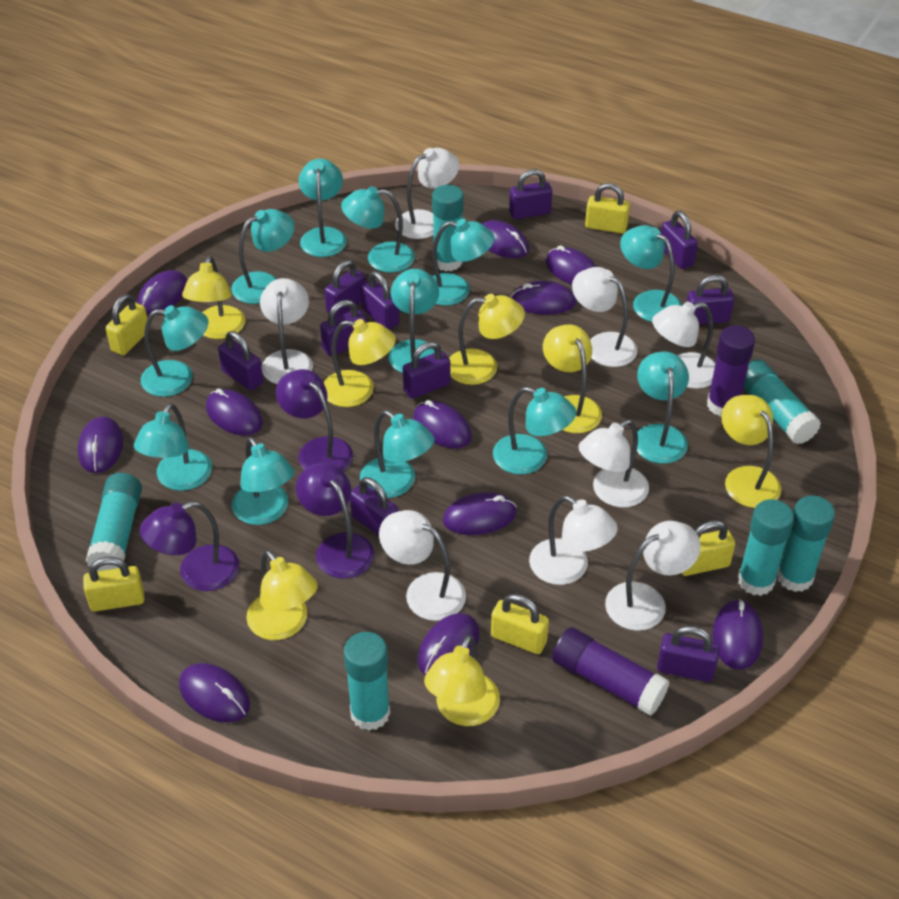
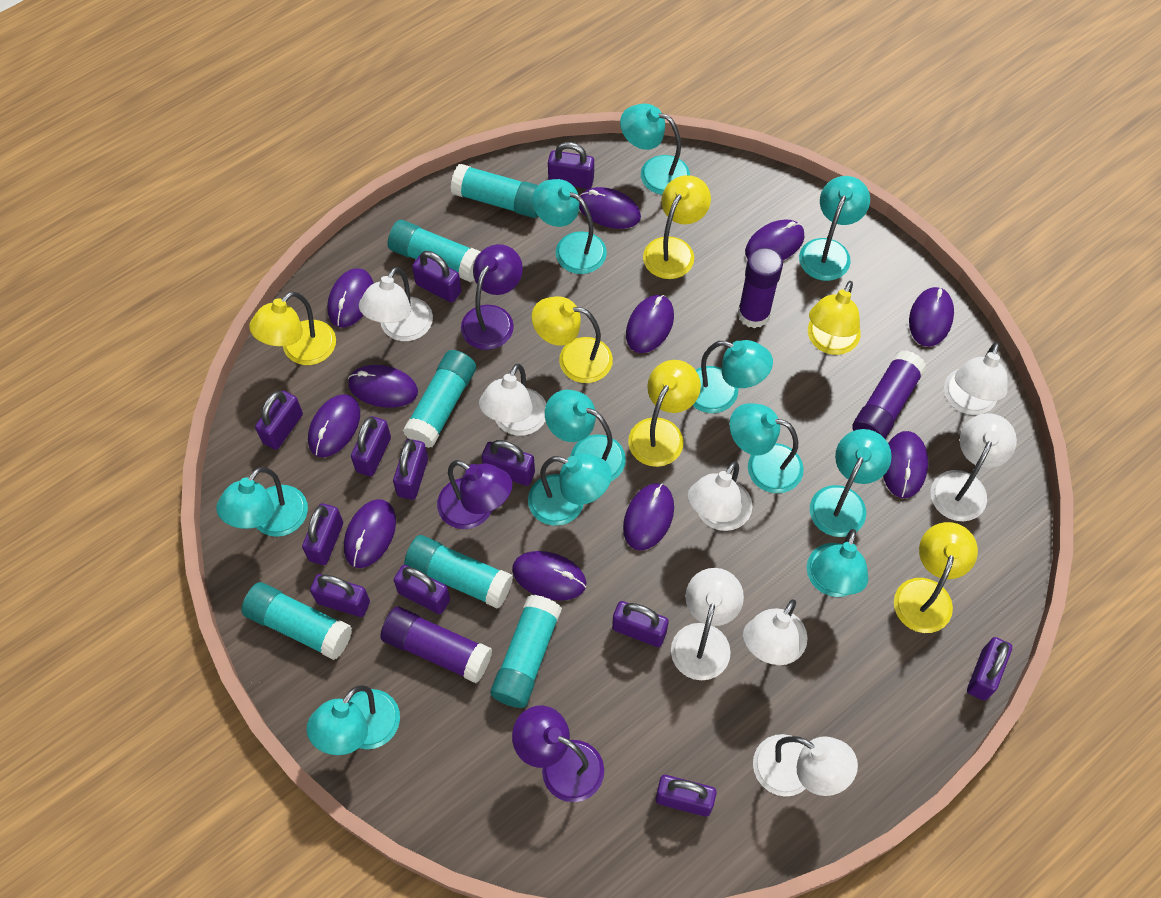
purple glue stick: [552,627,669,716] [707,325,755,416] = 2 -> [380,606,492,683] [738,247,783,328] [852,350,927,439] = 3
purple padlock: [218,331,263,391] [320,300,367,356] [324,260,366,317] [350,477,398,536] [361,271,400,330] [403,342,450,399] [509,169,552,219] [657,626,720,682] [661,211,698,269] [686,275,734,325] = 10 -> [255,391,303,450] [302,503,343,565] [310,574,370,617] [351,416,391,476] [393,439,428,500] [394,565,450,614] [412,251,462,303] [482,440,535,486] [548,142,594,189] [612,601,669,647] [655,775,716,817] [967,637,1012,701] = 12
turquoise lamp: [134,403,212,491] [141,305,208,397] [231,209,295,304] [232,437,294,525] [299,159,347,257] [341,186,415,273] [360,410,434,498] [388,269,439,373] [432,219,495,306] [493,387,576,475] [620,225,682,322] [637,351,689,464] = 12 -> [216,467,308,537] [306,685,400,755] [528,453,612,526] [532,179,607,274] [545,390,626,481] [620,104,690,195] [692,340,773,413] [730,403,804,493] [799,176,870,281] [807,529,868,597] [810,429,892,537] = 11
yellow lamp: [182,256,245,339] [246,550,318,640] [324,319,396,407] [424,635,500,726] [449,294,525,385] [543,324,602,433] [721,395,781,508] = 7 -> [249,291,336,365] [532,296,613,383] [628,360,701,467] [643,175,711,279] [808,281,861,355] [894,522,978,633] = 6
yellow padlock: [83,557,145,612] [106,294,148,355] [491,594,549,654] [585,183,630,234] [681,520,735,576] = 5 -> none = 0

